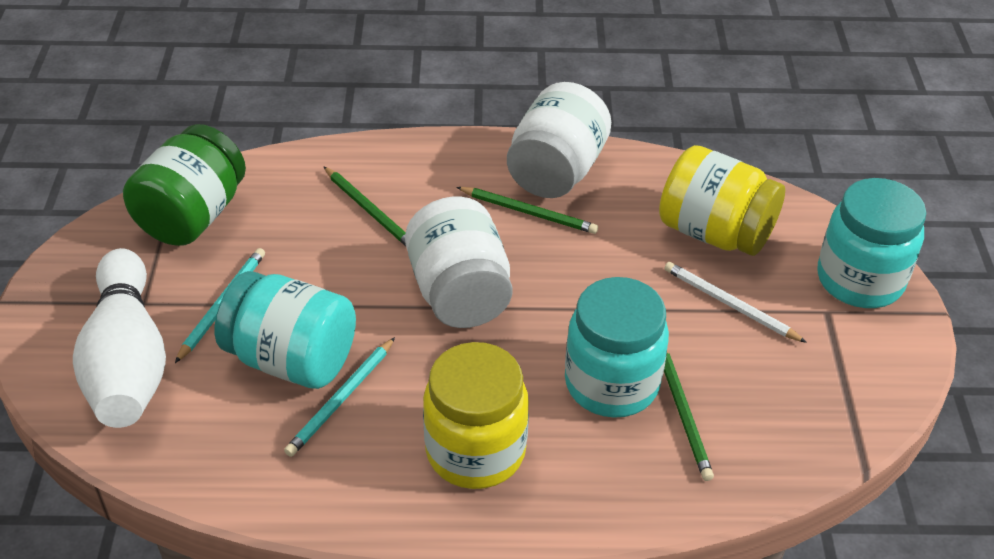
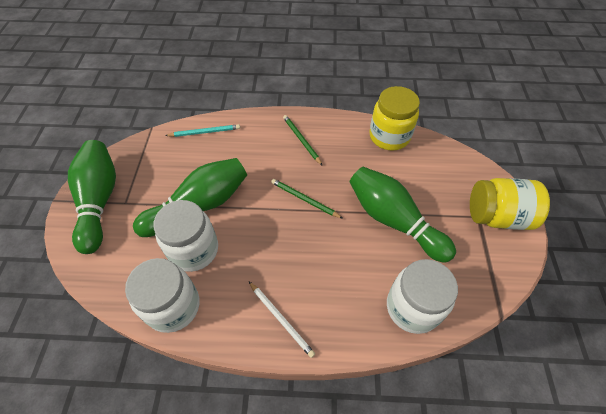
green bowling pin: none = 0 -> [68,140,116,254] [133,158,247,237] [350,167,456,263] = 3
green jar: [123,124,246,246] = 1 -> none = 0
green pencil: [323,166,406,246] [456,187,598,234] [664,351,714,481] = 3 -> [271,179,343,219] [283,115,323,166] = 2
turquoise jar: [215,271,356,389] [565,277,669,418] [817,178,926,308] = 3 -> none = 0
turquoise pencil: [175,248,265,363] [284,337,395,457] = 2 -> [165,124,240,137] = 1
white bowling pin: [73,248,166,428] = 1 -> none = 0
white jar: [405,197,512,328] [507,82,611,198] = 2 -> [125,258,199,333] [153,200,218,272] [387,259,458,334] = 3

